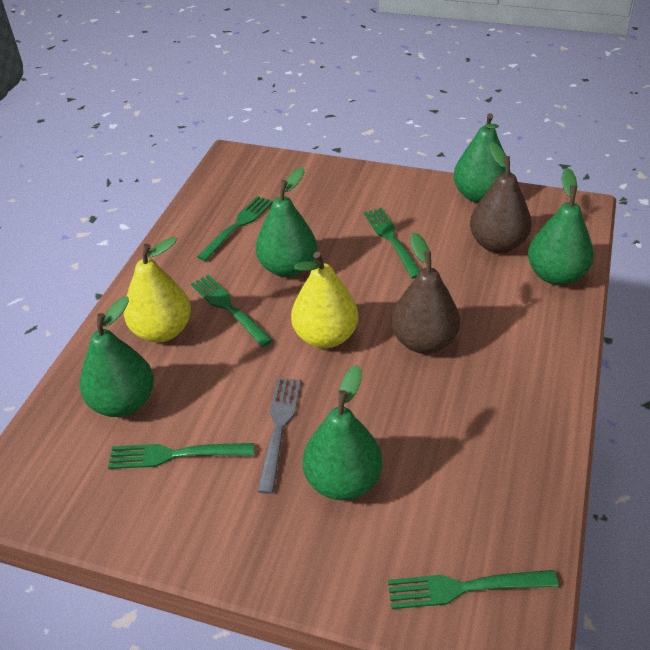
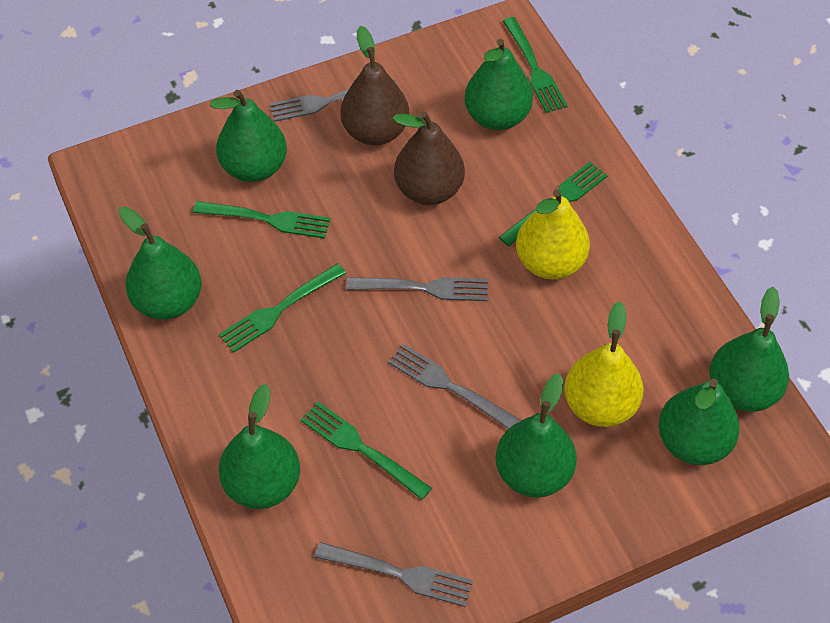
green pear: [80,296,154,417] [256,167,317,277] [303,365,382,500] [453,113,511,203] [528,168,594,285] = 5 -> [119,207,202,320] [210,90,287,182] [219,384,300,509] [464,39,533,130] [495,373,577,498] [659,379,740,465] [709,287,789,412] = 7
grey fork: [257,378,301,494] = 1 -> [269,81,398,122] [314,542,473,607] [346,277,488,301] [388,344,522,429] = 4

